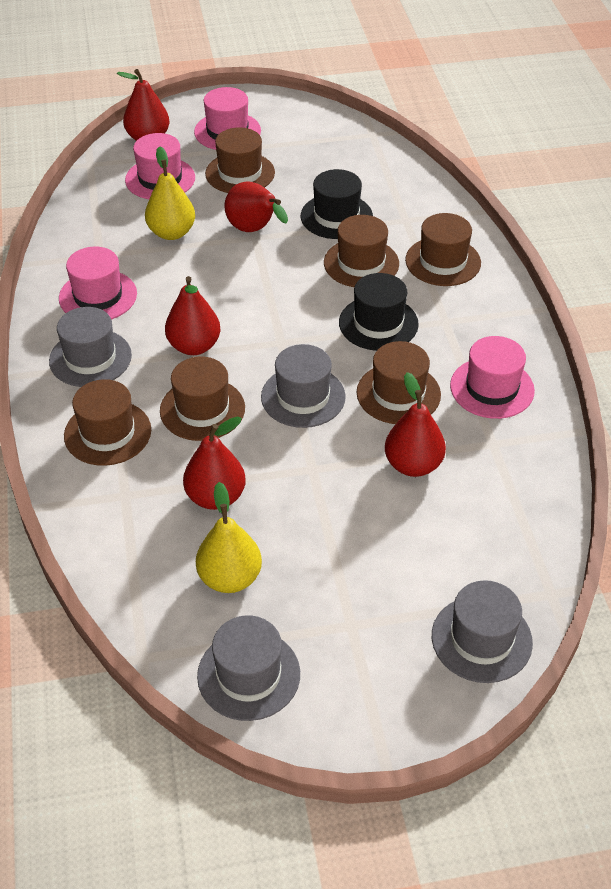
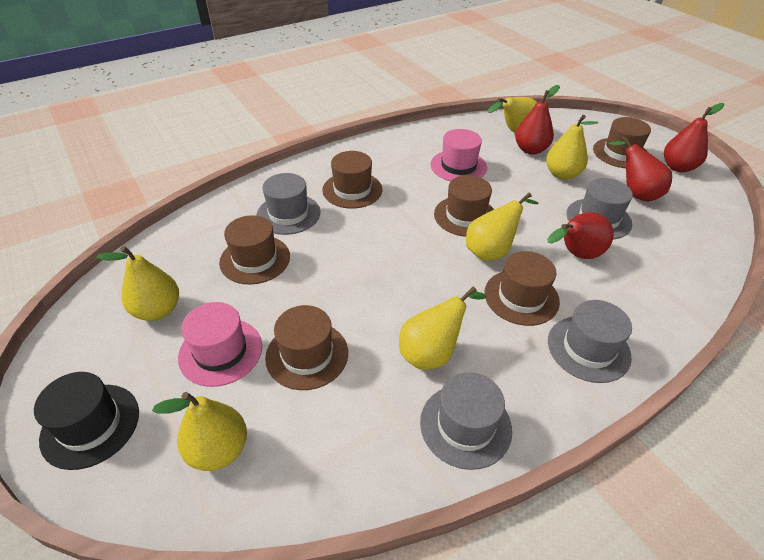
black hat: [301,169,373,239] [339,273,419,351] = 2 -> [34,372,139,470] = 1
pink hat: [59,246,137,320] [125,133,195,199] [194,87,261,150] [450,336,535,419] = 4 -> [178,302,262,387] [430,129,487,181] = 2
red pear: [117,69,169,141] [165,276,220,355] [183,416,246,510] [224,181,288,232] [385,372,446,477] = 5 -> [515,85,560,155] [548,212,614,259] [609,136,672,202] [664,103,724,172] = 4
yellow pear: [145,146,195,240] [196,482,262,593] = 2 -> [96,246,179,321] [152,392,247,471] [399,286,487,370] [466,193,539,261] [487,97,537,133] [546,115,598,180] = 6

